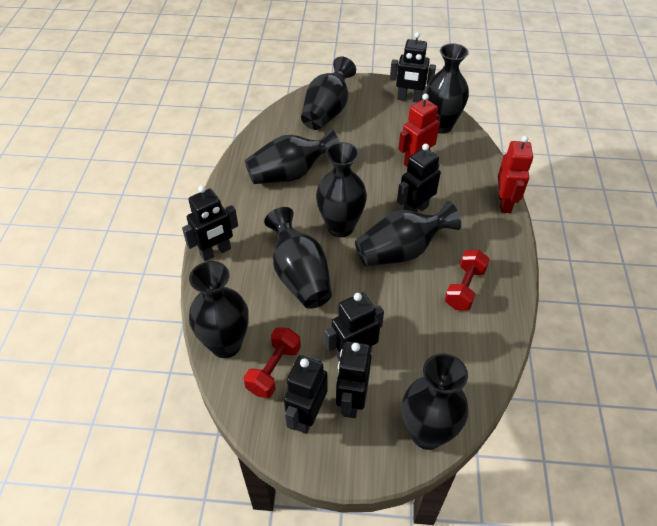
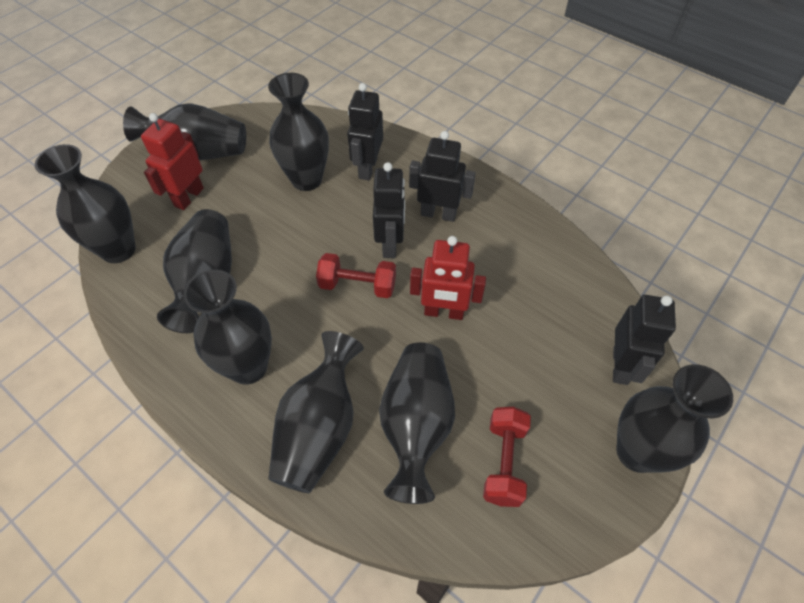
black robot: [182,186,238,261] [284,355,328,434] [325,293,384,361] [336,341,372,418] [390,32,436,102] [397,144,441,212] = 6 -> [347,83,383,180] [373,162,405,258] [409,131,476,222] [613,295,676,385] = 4

